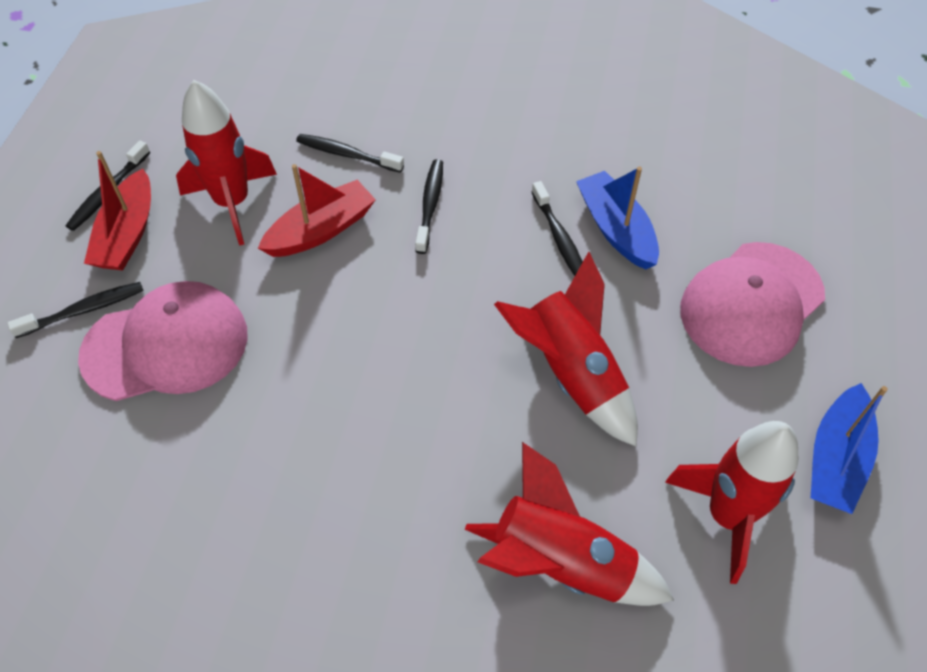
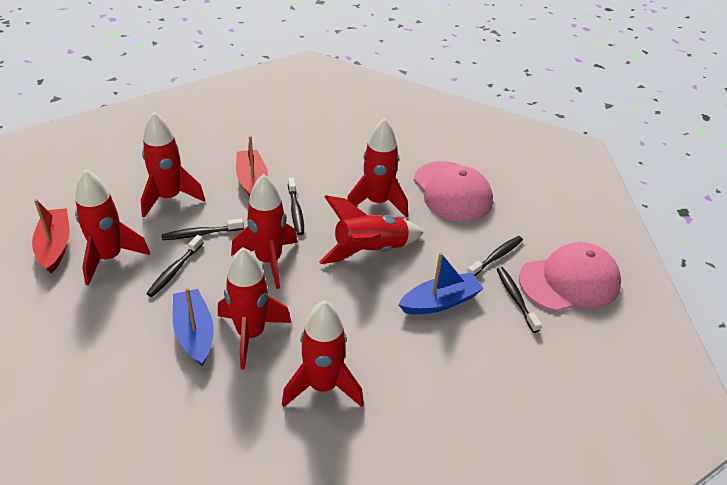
red rocket: [176,80,277,246] [465,442,674,606] [494,252,638,447] [665,421,798,584] = 4 -> [75,169,150,285] [141,112,205,218] [218,247,291,370] [231,174,297,289] [282,300,364,408] [320,195,424,264] [347,118,408,218] = 7

